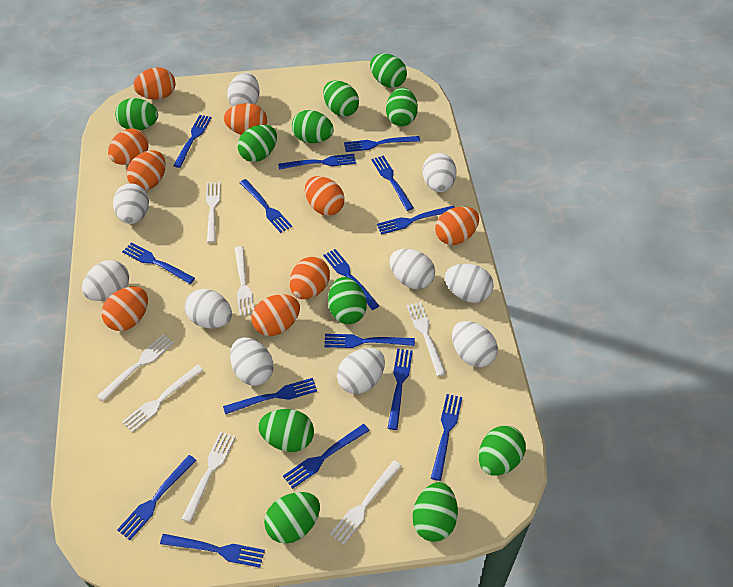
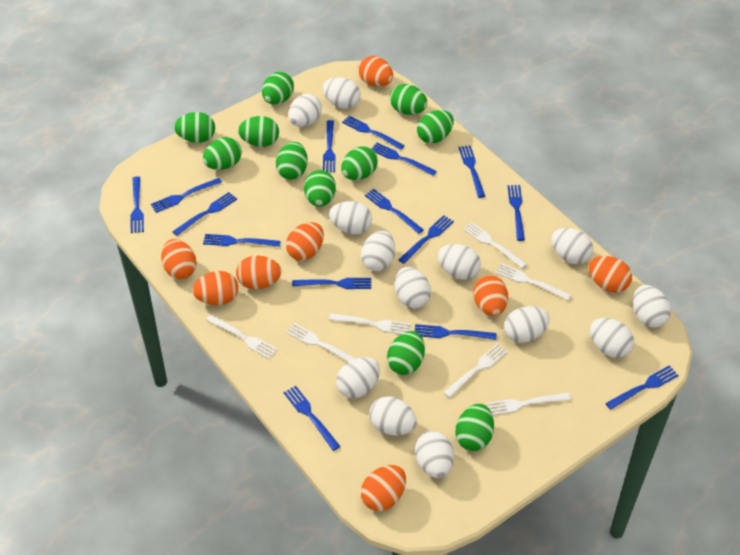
orange egg: [102,287,148,331] [108,129,149,165] [127,150,166,190] [133,67,176,100] [224,103,267,135] [251,294,300,336] [290,257,330,299] [305,176,345,216] [435,207,479,245] = 9 -> [161,239,197,279] [192,271,238,305] [236,255,281,290] [286,222,324,261] [358,56,393,87] [361,465,406,511] [473,275,508,316] [589,256,632,293] = 8
white egg: [82,260,129,301] [113,183,149,224] [185,289,232,328] [227,73,260,106] [230,337,273,386] [337,348,385,394] [389,249,435,289] [422,153,457,192] [445,264,494,303] [452,321,498,367] = 10 -> [288,94,322,127] [323,77,360,109] [329,201,372,234] [336,357,380,399] [361,231,395,271] [369,396,417,435] [395,267,431,309] [415,431,454,478] [438,244,481,280] [504,306,550,343] [551,228,593,264] [590,318,634,358] [633,285,671,328] = 13

